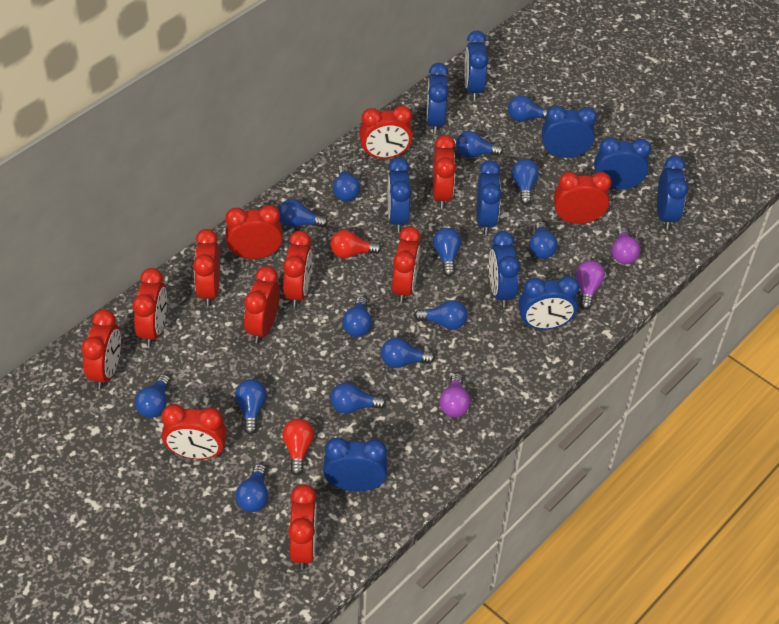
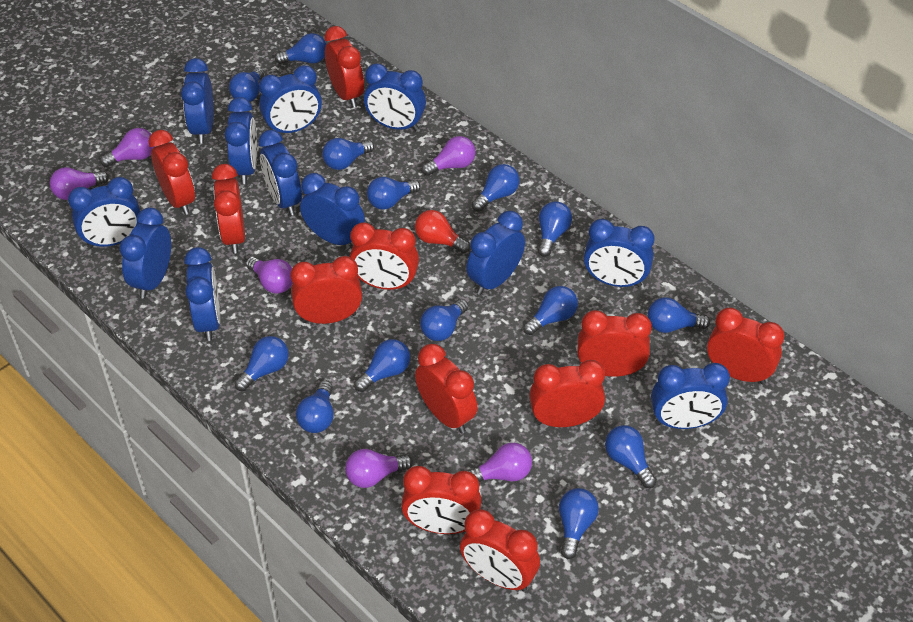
blue clock: [323,437,388,491] [388,158,411,232] [426,63,449,134] [464,31,488,101] [476,160,502,235] [489,231,520,308] [518,276,579,329] [542,105,597,158] [594,137,651,190] [657,156,688,230] = 10 -> [68,177,140,249] [119,207,171,299] [181,58,214,144] [184,247,220,341] [224,97,257,184] [258,130,302,216] [259,65,322,133] [300,173,365,247] [364,63,426,131] [466,211,525,295] [584,219,654,287] [651,363,730,429] = 12
purple light bulb: [439,373,470,417] [576,260,605,310] [612,227,640,264] = 3 -> [50,167,109,200] [100,128,154,167] [246,257,293,294] [345,449,413,488] [422,136,476,176] [467,443,532,482] = 6
red clock: [81,309,121,389] [132,268,167,347] [162,404,227,459] [193,229,220,306] [225,205,283,259] [244,266,280,343] [283,231,312,307] [288,484,317,569] [359,106,413,159] [392,226,421,303] [433,135,456,209] [554,172,611,224] = 12 -> [149,130,195,215] [212,164,245,254] [290,256,362,324] [324,26,364,108] [350,222,419,290] [401,466,482,534] [415,344,478,434] [460,509,540,592] [529,360,605,427] [577,310,652,377] [707,307,785,384] = 11
red light bulb: [282,418,314,476] [330,230,381,258] = 2 -> [415,210,470,253] = 1

